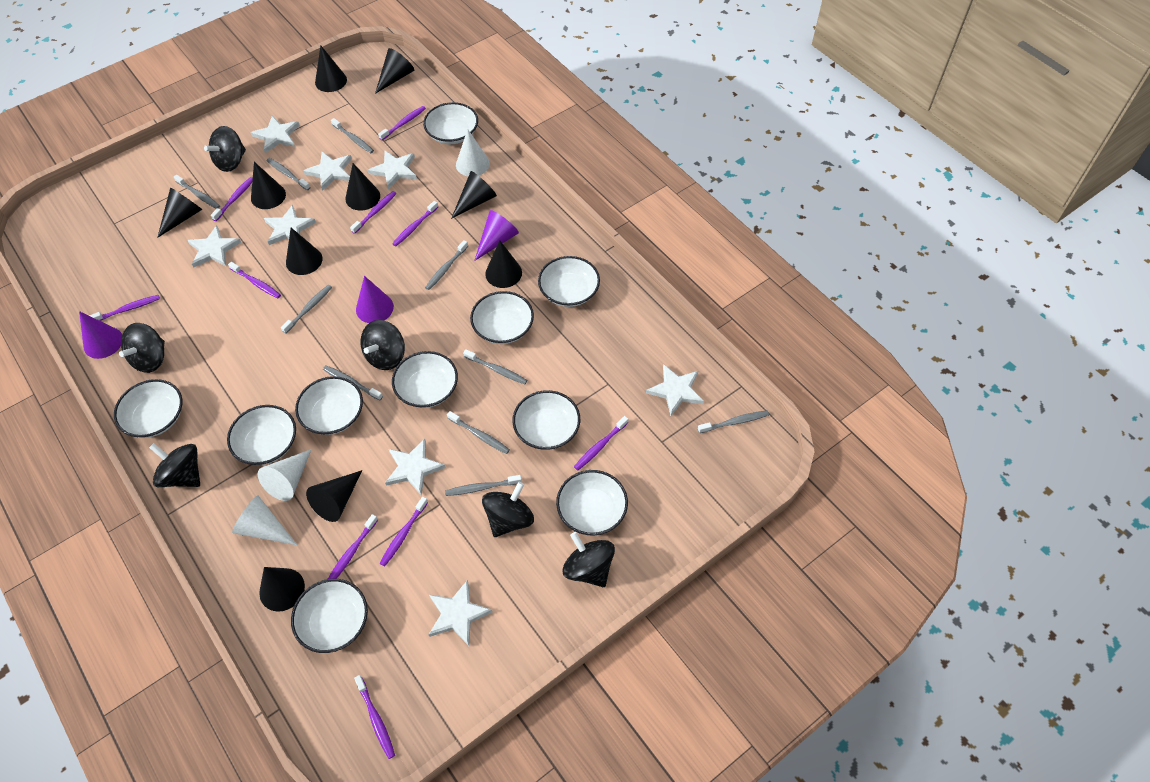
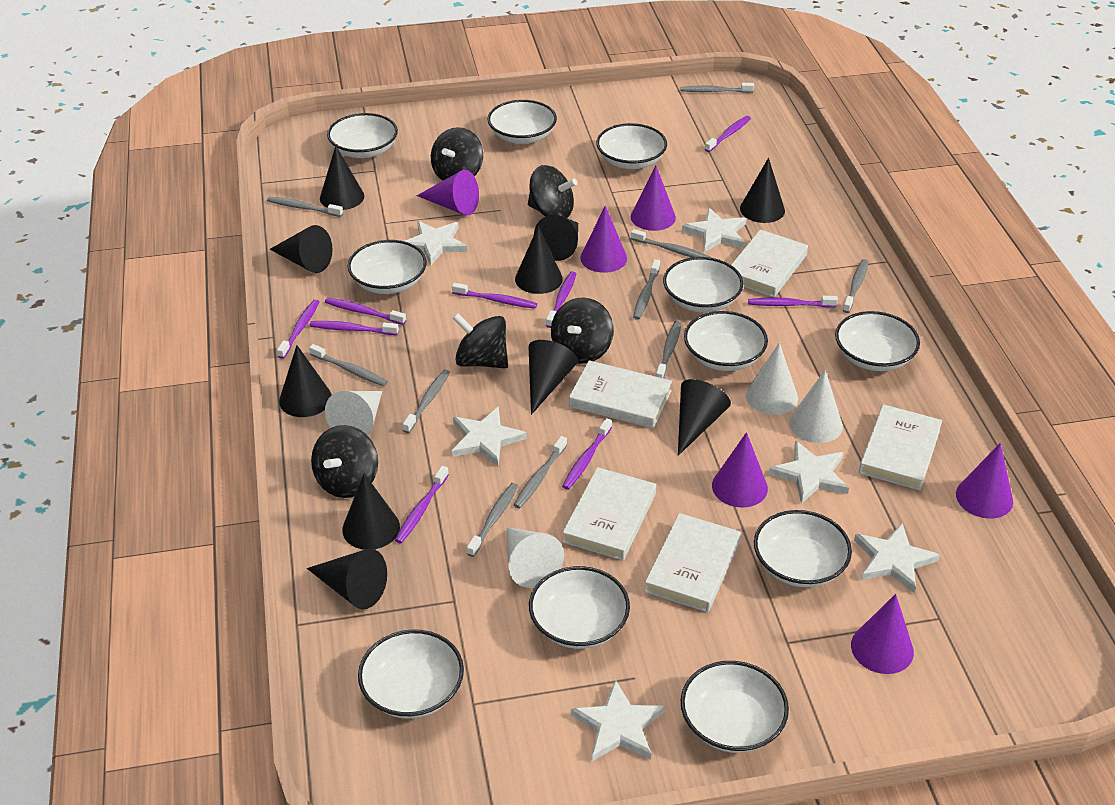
black spinning top: [119,323,165,373] [149,443,200,487] [204,126,246,172] [360,320,405,370] [482,482,534,537] [563,532,615,587] = 6 -> [311,425,378,498] [431,127,483,181] [452,313,508,368] [528,165,577,218] [551,298,614,364] = 5
purple cone: [79,311,122,359] [356,276,394,323] [474,210,519,261] = 3 -> [417,170,479,215] [580,206,627,273] [630,166,676,231] [712,432,768,508] [851,594,914,674] [956,443,1013,519] = 6
purple toothbrush: [89,295,160,321] [211,177,253,221] [228,262,281,298] [328,514,378,579] [350,191,397,234] [354,675,395,759] [378,106,426,140] [379,496,428,567] [392,201,438,246] [574,416,629,470] = 10 -> [277,300,319,359] [310,321,399,335] [325,298,406,325] [395,466,449,543] [452,283,537,309] [546,271,576,328] [562,418,612,490] [705,116,751,152] [748,296,838,307] = 9
white book: none = 0 -> [562,467,656,561] [569,360,672,428] [645,513,741,612] [731,230,808,297] [859,404,942,490] = 5
white bowl: [114,379,182,438] [227,405,296,465] [291,579,368,653] [295,376,363,435] [392,351,458,408] [423,102,478,144] [470,291,534,344] [512,390,580,450] [538,256,600,307] [556,470,628,535] = 10 -> [327,113,398,158] [348,240,427,294] [358,630,464,719] [487,100,557,144] [529,566,630,649] [596,123,667,169] [663,257,743,313] [681,661,789,753] [684,311,768,371] [754,510,852,587] [835,311,920,371] = 11
white cone: [232,496,297,545] [258,449,312,501] [456,129,490,176] = 3 -> [325,391,382,436] [507,527,564,588] [746,343,798,415] [789,370,843,443] = 4
white star: [187,225,241,267] [250,116,300,153] [264,205,316,245] [304,152,352,191] [368,151,417,189] [385,439,446,495] [429,580,493,646] [646,364,704,416] = 8 -> [405,221,467,265] [451,406,527,466] [571,679,665,761] [682,208,747,252] [769,441,849,504] [854,523,940,593] = 6

